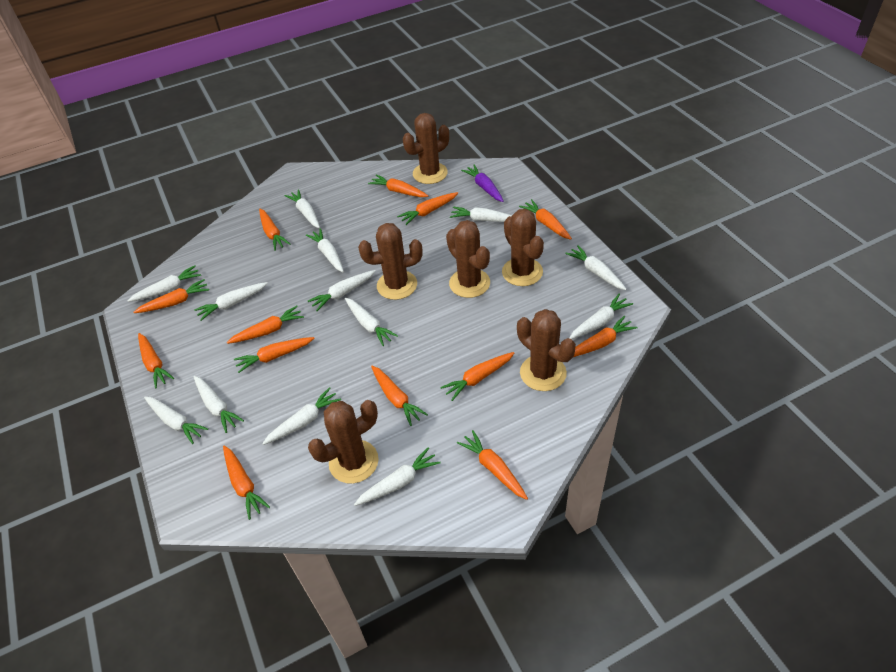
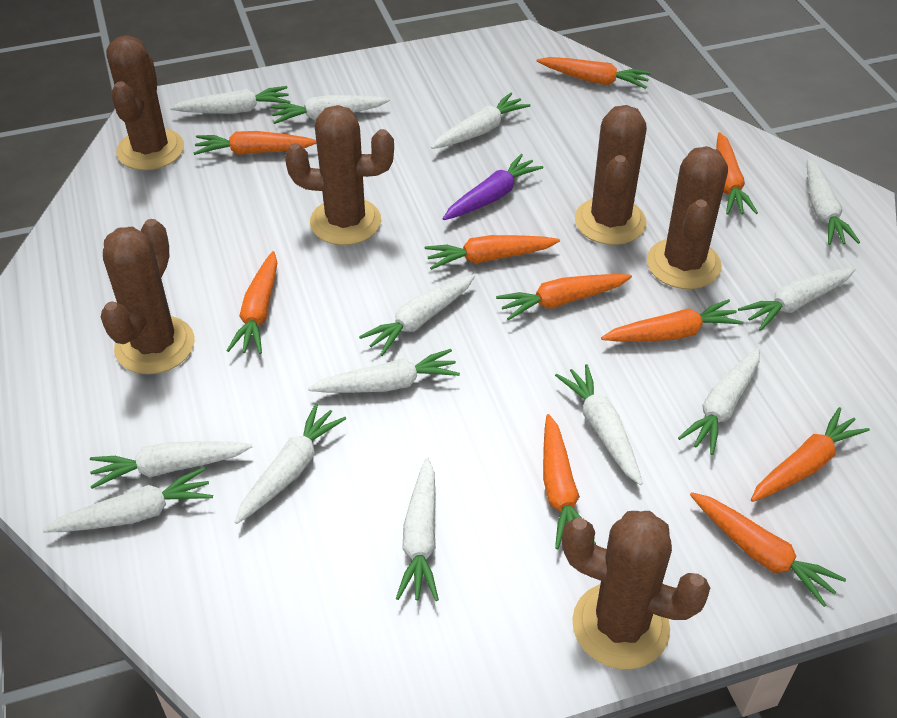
orange carrot: [133,279,209,313] [138,333,174,388] [223,445,270,520] [227,306,304,344] [234,337,315,373] [259,209,290,251] [368,175,428,197] [371,366,428,426] [397,192,458,225] [440,352,514,401] [457,430,528,500] [519,199,572,240] [574,316,638,357] = 13 -> [194,131,317,155] [226,251,277,354] [425,235,560,270] [496,274,632,320] [537,57,651,89] [543,414,596,549] [601,299,743,342] [690,492,846,607] [716,132,758,215] [751,407,870,502] = 10

